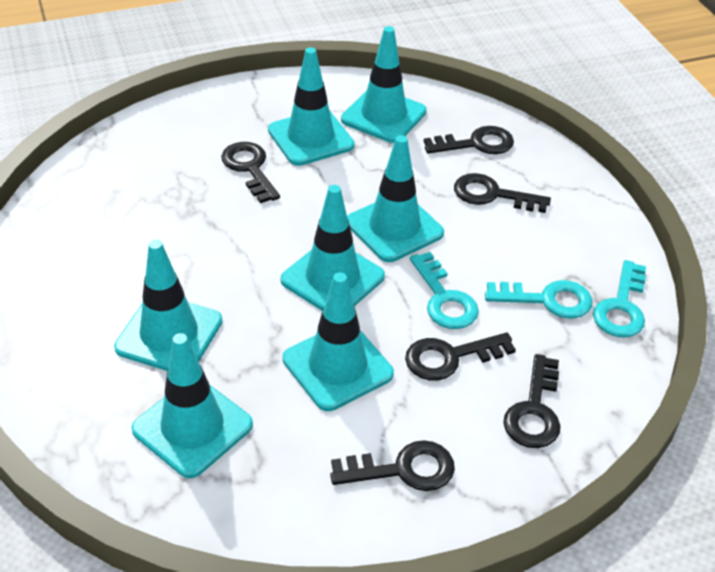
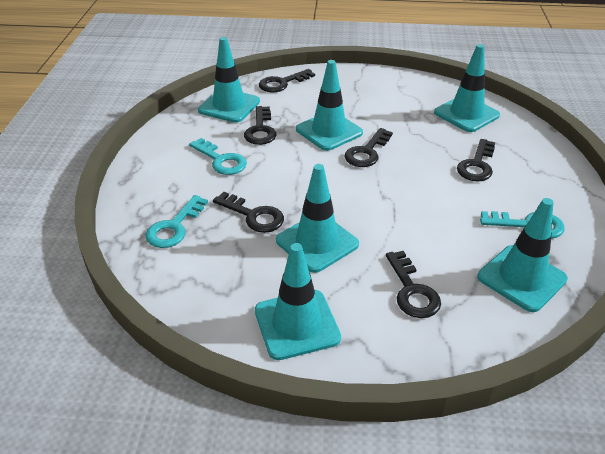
turquoise traffic cone: [114,240,222,371] [131,333,253,478] [268,47,355,166] [280,185,385,311] [283,272,394,411] [341,26,427,143] [347,135,444,262] = 7 -> [198,37,260,123] [255,243,341,360] [276,164,359,273] [296,60,363,151] [434,44,500,132] [477,198,568,312] = 6

